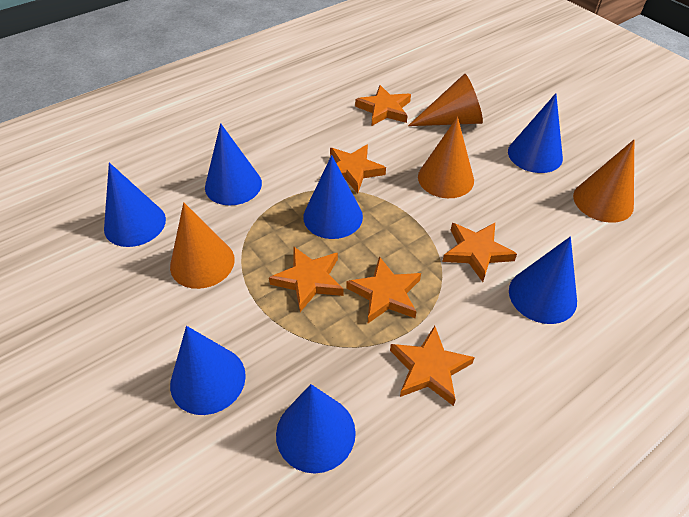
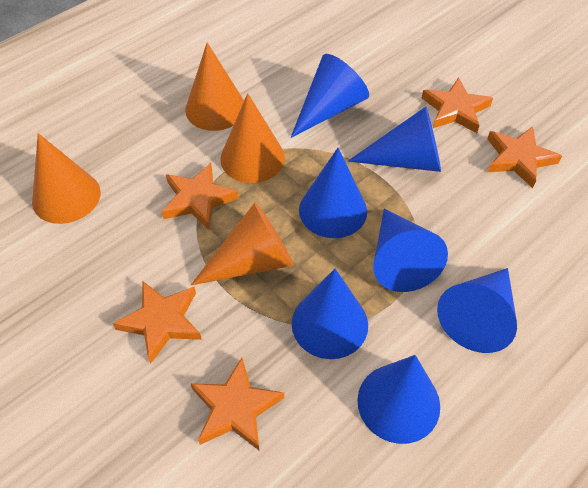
orange star: [269,247,343,312] [322,144,386,194] [346,256,421,323] [355,85,411,126] [390,326,475,406] [442,223,517,282] = 6 -> [113,282,202,364] [162,163,239,230] [191,358,284,450] [422,77,493,133] [487,126,562,188] = 5

